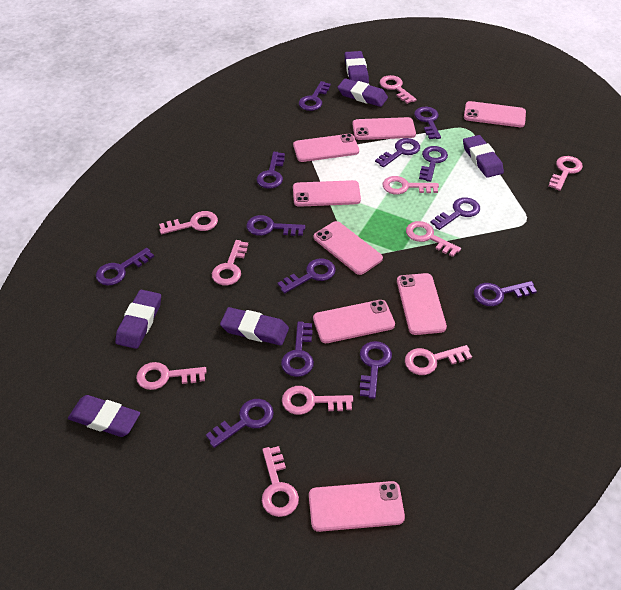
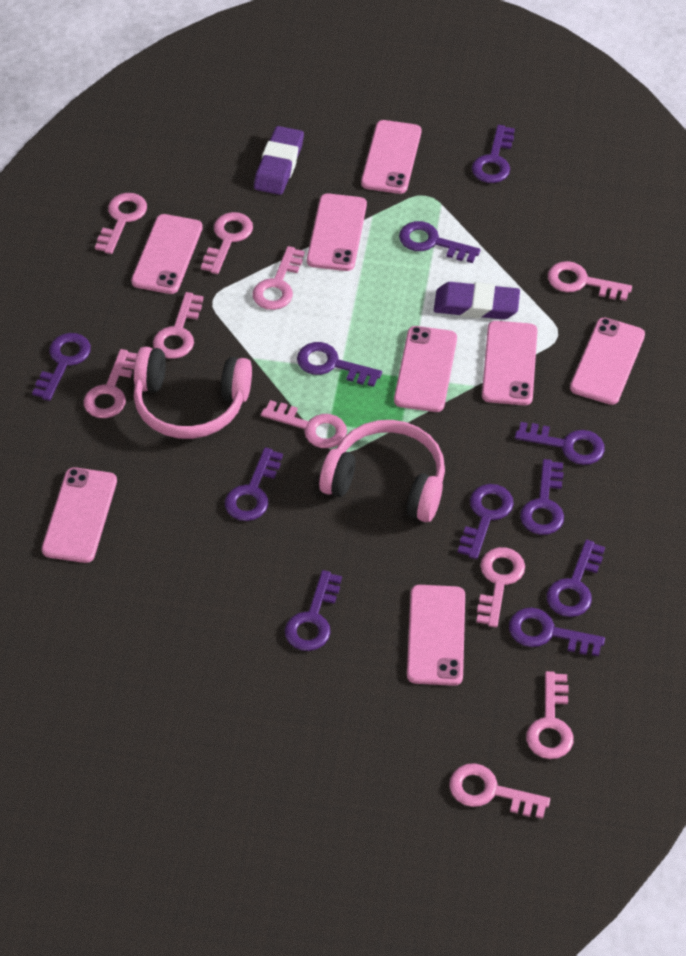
pink headphones: none = 0 -> [134,347,252,439] [319,420,445,522] = 2
purple eraser: [68,395,140,437] [115,290,161,349] [220,307,289,345] [338,78,388,107] [345,51,369,84] [463,135,504,178] = 6 -> [254,126,304,195] [434,282,520,319] = 2
purple key: [96,248,154,285] [206,399,274,448] [246,215,305,236] [257,152,285,189] [277,258,336,293] [281,321,314,377] [299,81,331,111] [360,341,392,399] [375,138,420,167] [414,107,441,139] [419,146,448,182] [430,197,480,230] [474,281,537,306] = 13 -> [32,333,91,401] [225,447,283,521] [285,570,342,651] [297,342,382,387] [399,221,480,263] [458,484,514,559] [472,125,515,183] [509,608,605,656] [515,422,605,465] [520,459,564,535] [547,540,605,617] = 11

